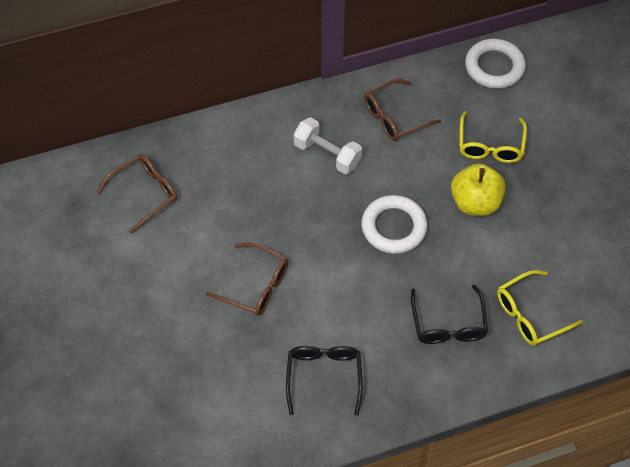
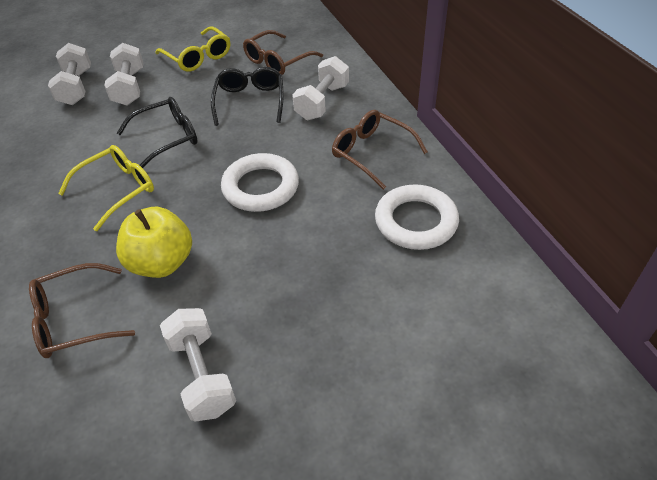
white dumbbell: [294,117,362,174] = 1 -> [48,43,91,105] [104,43,143,106] [160,308,236,422] [292,56,349,120] = 4

